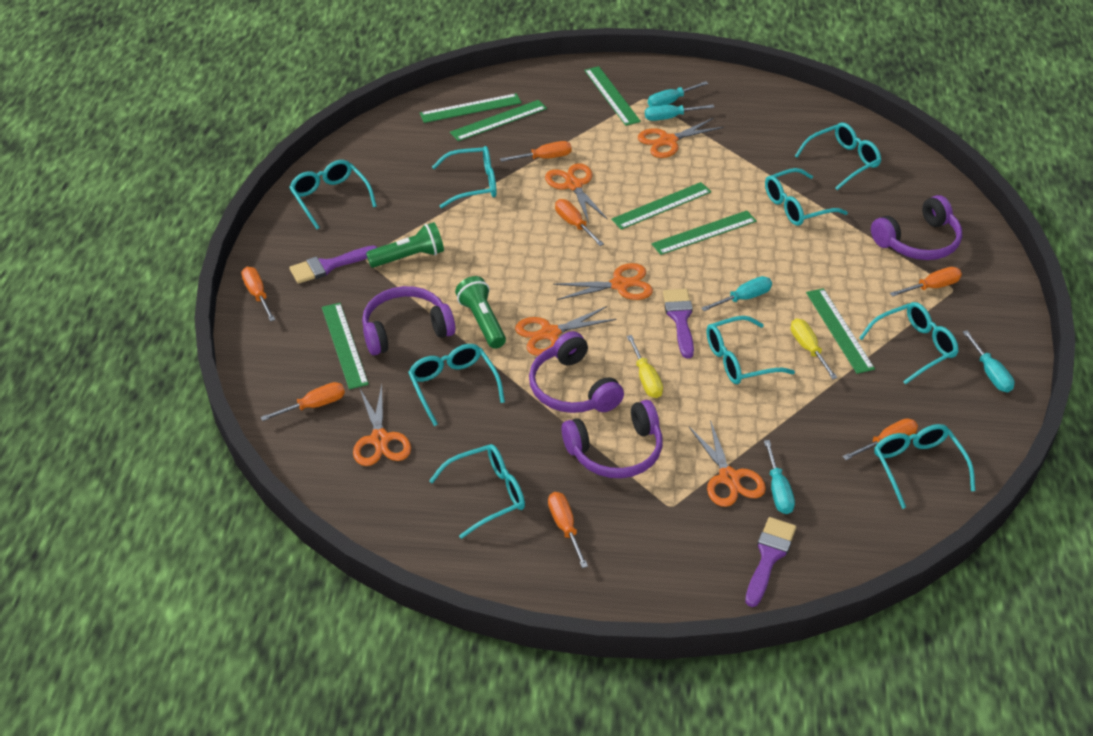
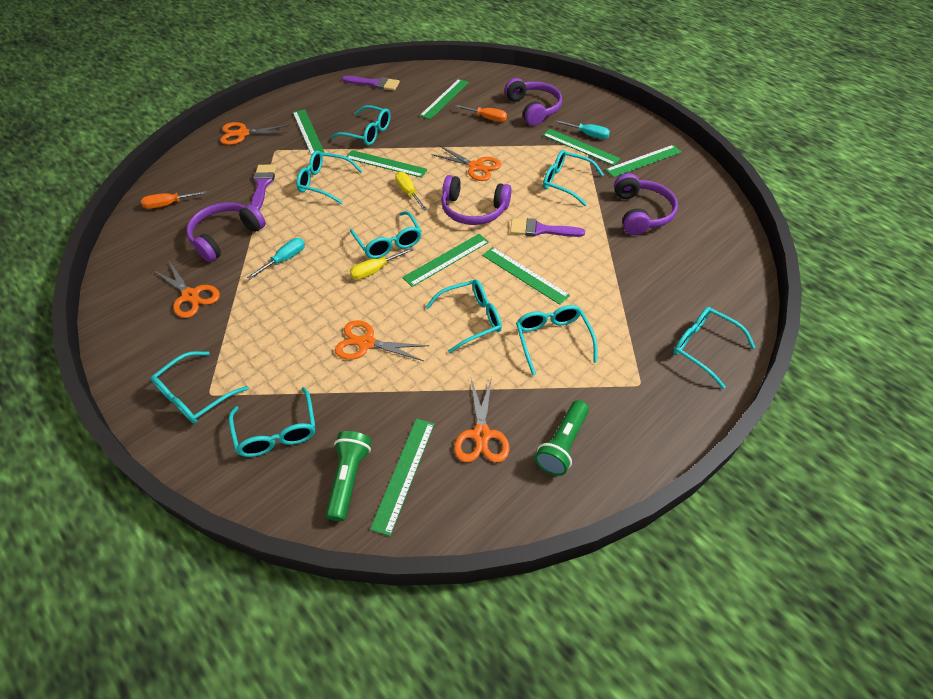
green ruler: [322,303,369,389] [420,93,522,123] [450,100,547,141] [584,66,641,126] [611,182,711,230] [652,211,757,255] [806,288,875,374] = 7 -> [293,109,325,155] [346,150,428,178] [370,419,434,536] [402,234,489,287] [419,79,469,120] [482,247,570,305] [543,129,621,166] [605,145,682,177] = 8
orange scissors: [353,385,411,466] [515,306,617,356] [545,163,608,223] [553,263,653,300] [638,118,724,158] [689,420,766,507] = 6 -> [153,261,220,318] [220,122,289,145] [335,320,429,361] [431,146,501,181] [454,377,509,462] = 5
orange screwdriver: [241,267,275,322] [261,382,345,421] [500,141,572,162] [548,492,588,568] [555,199,604,246] [842,418,918,460] [890,267,962,297] = 7 -> [141,191,207,209] [455,105,507,122] = 2
turquoise screwdriver: [645,104,714,121] [648,81,709,107] [701,276,772,311] [764,440,795,514] [963,330,1015,392] = 5 -> [247,238,305,279] [555,120,610,139] = 2

